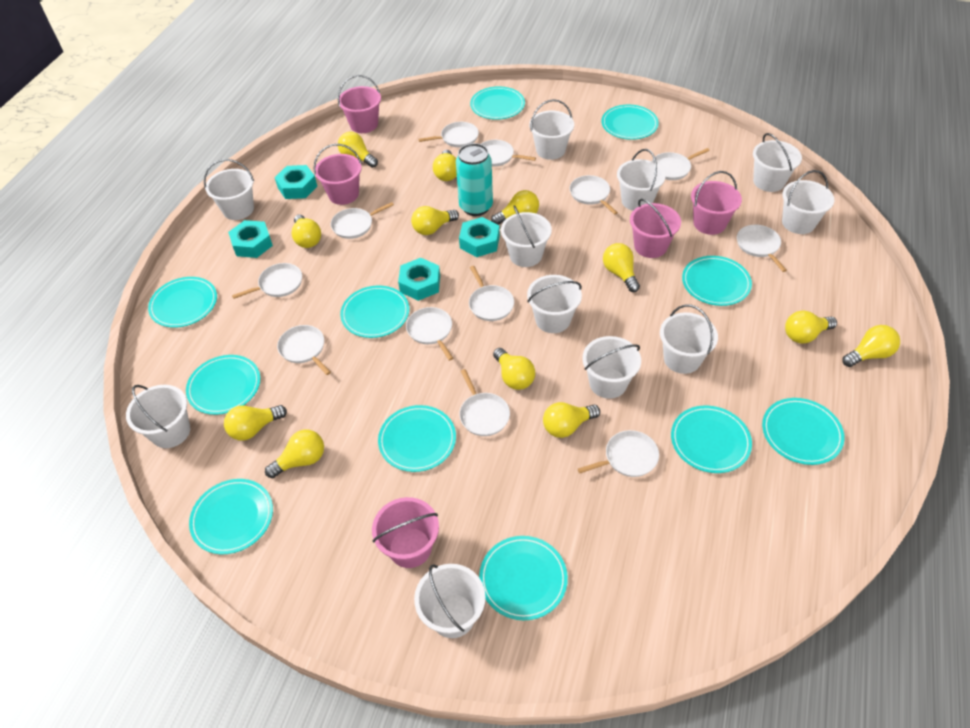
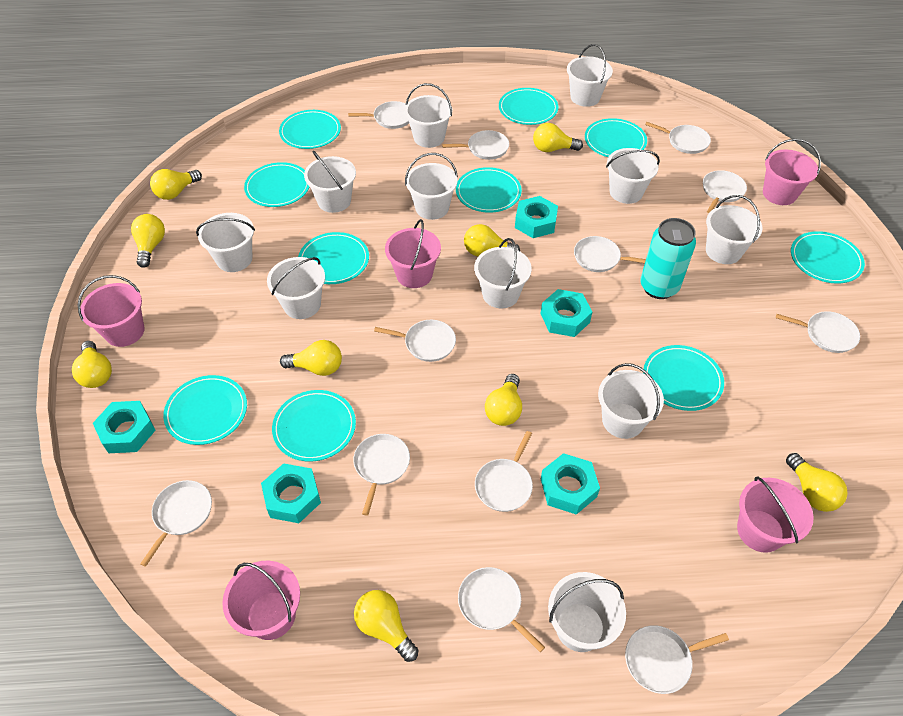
turquoise nut: [228,220,273,258] [275,165,317,199] [398,258,440,301] [459,217,500,257] = 4 -> [93,401,156,453] [261,463,321,523] [515,196,558,238] [540,289,592,337] [541,453,600,515] = 5
turquoise plate: [148,277,217,328] [186,355,260,415] [189,479,273,554] [340,285,409,338] [378,405,456,472] [470,86,525,120] [479,536,568,621] [601,105,659,140] [671,405,752,473] [682,256,752,306] [762,398,845,465] = 11 -> [163,375,247,445] [244,162,310,207] [272,390,356,462] [279,110,341,149] [298,232,369,284] [456,167,522,213] [499,88,558,125] [585,118,647,157] [644,345,724,411] [791,231,865,284] = 10
yellow light bulb: [224,405,287,441] [265,430,324,478] [292,214,321,248] [338,132,378,168] [411,206,459,235] [433,150,457,181] [491,190,539,225] [493,348,535,390] [543,402,600,438] [603,243,640,292] [785,311,837,343] [842,325,900,367] = 12 -> [72,341,112,388] [131,214,165,268] [150,169,202,200] [280,340,342,376] [354,590,419,662] [464,224,520,256] [485,374,522,426] [533,123,583,152] [786,453,848,512] = 9

